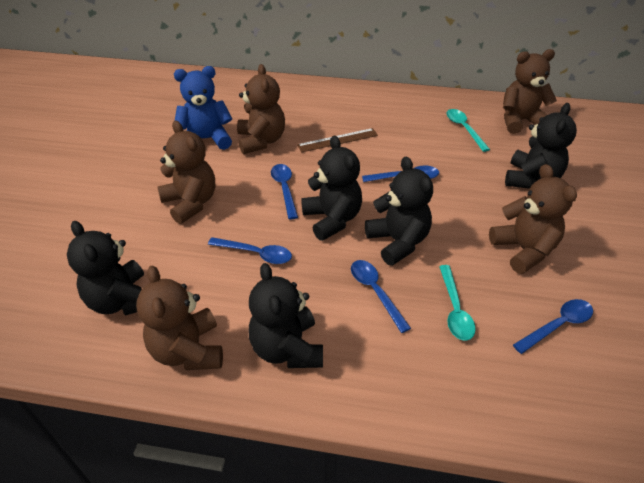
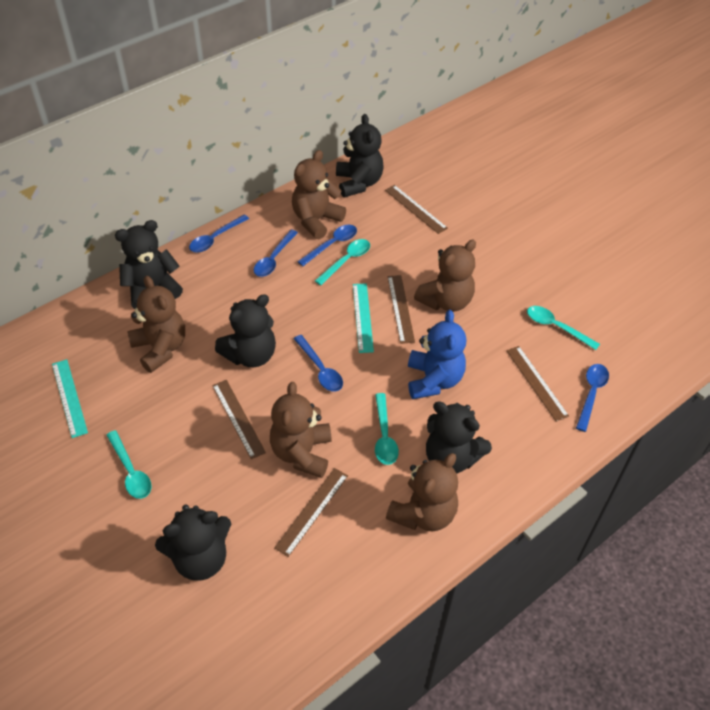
brown ruler: [297,128,378,153] = 1 -> [212,380,266,459] [274,468,348,557] [385,185,448,234] [387,275,415,344] [506,346,569,422] = 5
turquoise ruler: none = 0 -> [52,359,88,438] [353,283,374,353] = 2
turquoise spoon: [439,265,476,341] [446,109,490,152] = 2 -> [106,430,152,499] [315,239,370,285] [375,393,399,465] [527,306,600,350] = 4

